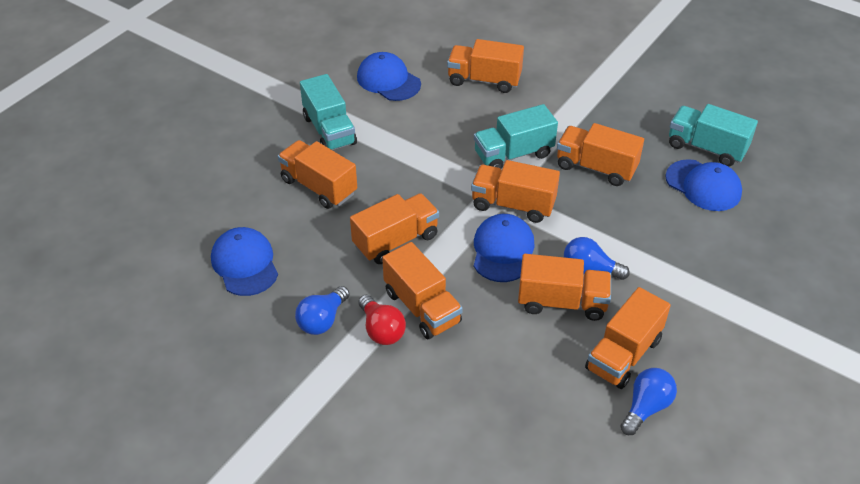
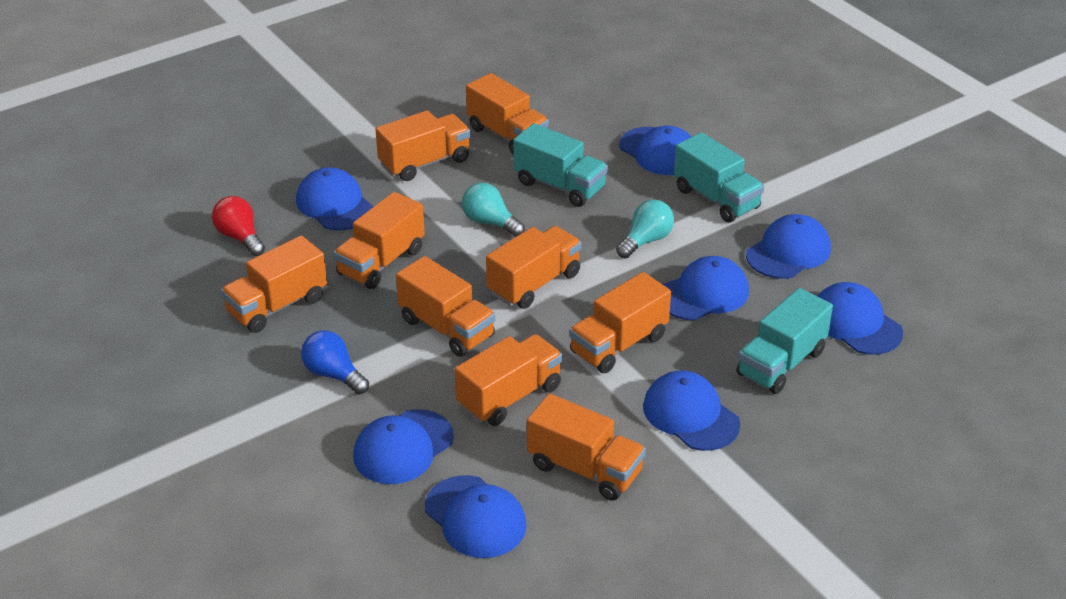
blue cap: [211,227,278,296] [357,52,421,101] [474,214,534,282] [665,159,742,211] = 4 -> [296,167,374,231] [353,409,454,484] [425,475,526,558] [619,126,691,175] [643,370,740,451] [663,256,749,320] [746,214,831,279] [817,282,903,355] = 8
blue light bulb: [295,286,350,335] [564,237,630,280] [620,368,677,435] = 3 -> [301,330,369,394] = 1
orange truck: [278,140,357,209] [350,193,439,264] [382,242,463,339] [447,39,524,93] [471,160,560,223] [518,254,611,321] [557,123,644,186] [585,287,671,389] = 8 -> [221,235,327,333] [334,192,425,289] [375,110,471,181] [396,256,495,357] [455,334,562,426] [466,73,549,155] [486,226,582,309] [527,394,646,501] [569,272,671,373] = 9
turquoise light bulb: none = 0 -> [462,183,525,237] [616,199,674,258] = 2

